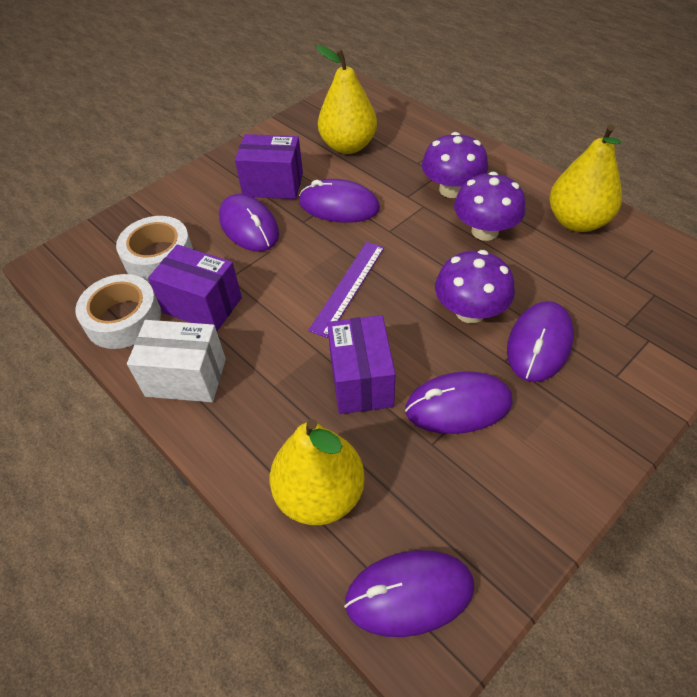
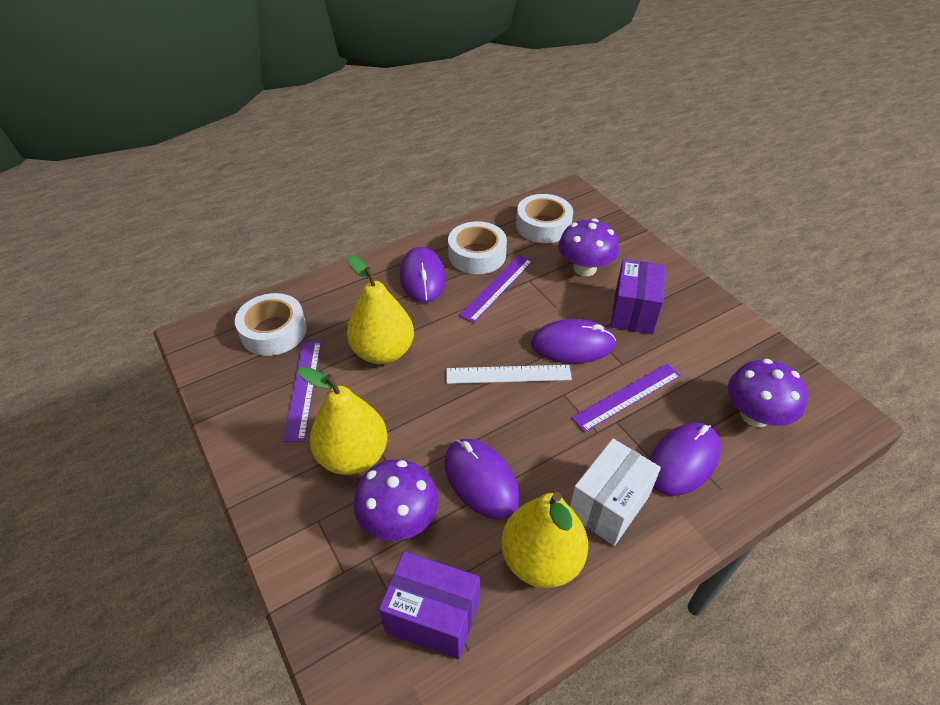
purple box: [148,245,242,331] [235,134,303,199] [327,315,396,414] = 3 -> [379,552,479,659] [611,259,666,334] = 2
purple mouse: [219,194,279,251] [299,179,380,223] [344,550,474,637] [405,371,513,434] [507,301,574,382] = 5 -> [400,247,446,303] [444,439,520,520] [531,319,616,363] [649,422,721,496] = 4
purple ruler: [308,242,384,338] = 1 -> [283,342,321,442] [459,255,533,323] [571,363,681,432] = 3
white ruler: none = 0 -> [446,365,572,384] = 1
white tape: [75,274,161,349] [116,216,193,282] = 2 -> [235,293,307,356] [448,221,507,274] [516,194,573,243] = 3

